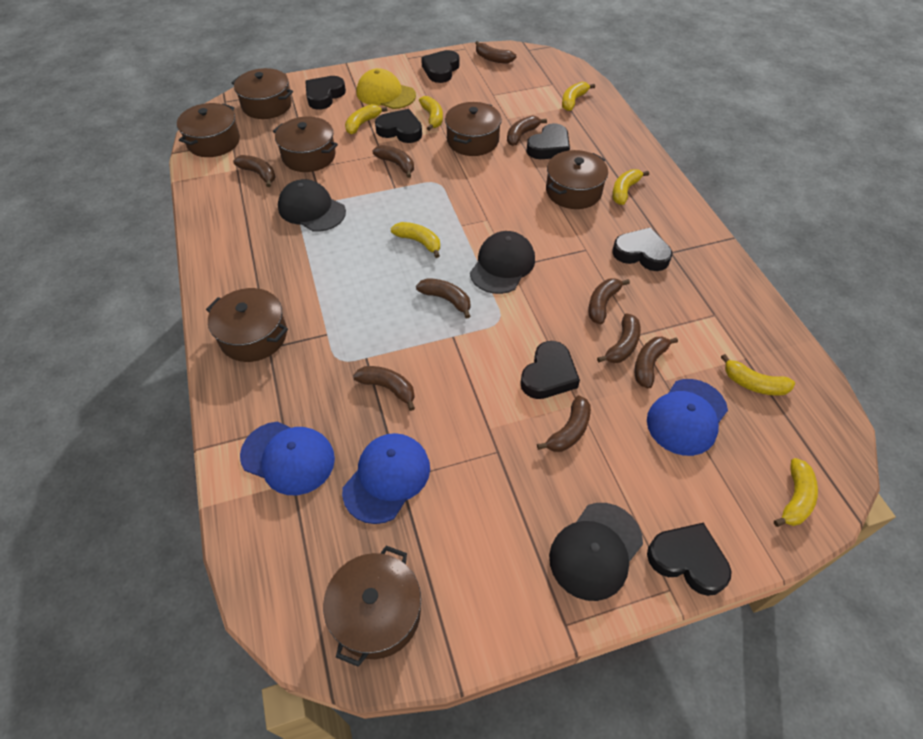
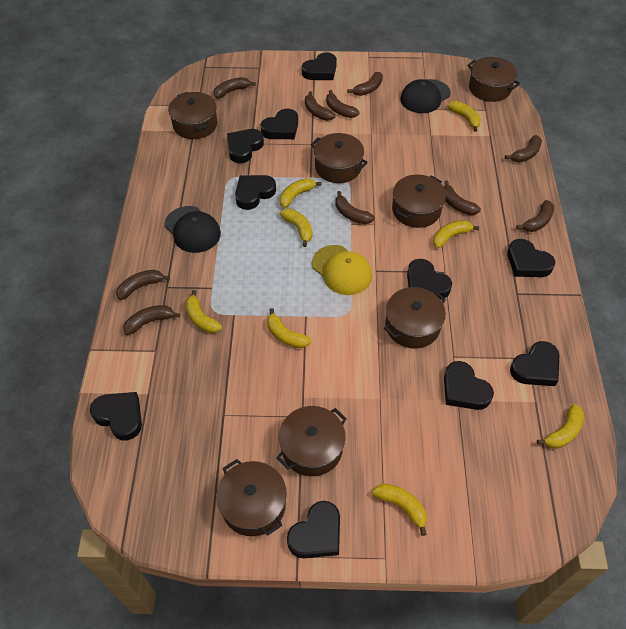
black cap: [278,179,346,232] [470,231,535,294] [549,503,643,601] = 3 -> [164,206,221,253] [400,79,451,113] = 2
black heart: [305,76,346,110] [375,109,422,143] [421,50,459,83] [520,341,580,399] [526,123,570,159] [612,228,672,271] [647,523,731,596] = 7 -> [90,392,142,441] [227,129,264,163] [235,175,276,210] [260,109,298,139] [287,501,340,558] [302,52,337,80] [407,259,452,298] [444,361,494,410] [507,239,555,277] [510,341,559,386] = 10
blue cap: [240,421,335,495] [342,433,430,524] [647,379,728,456] = 3 -> none = 0
yellow banana: [345,104,387,134] [391,222,440,258] [419,96,443,131] [562,82,595,111] [612,169,649,205] [721,354,795,396] [774,458,818,527] = 7 -> [185,290,222,333] [267,308,311,348] [280,178,321,208] [280,209,312,247] [372,483,427,536] [433,220,479,248] [447,101,481,132] [537,404,584,449] = 8

